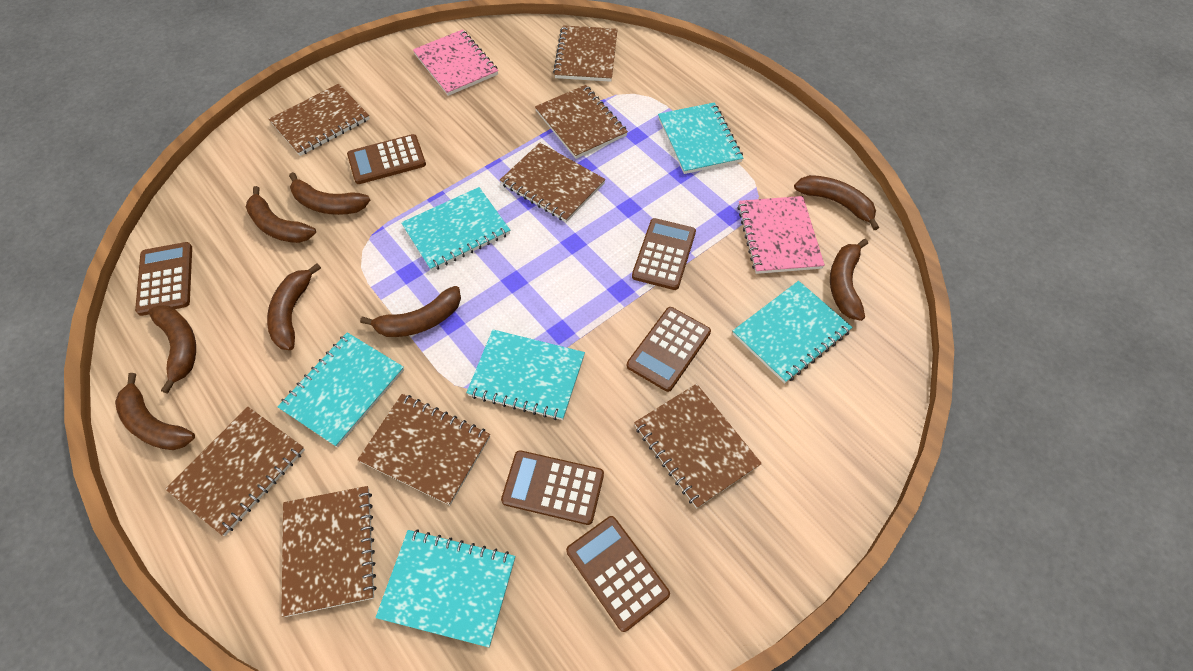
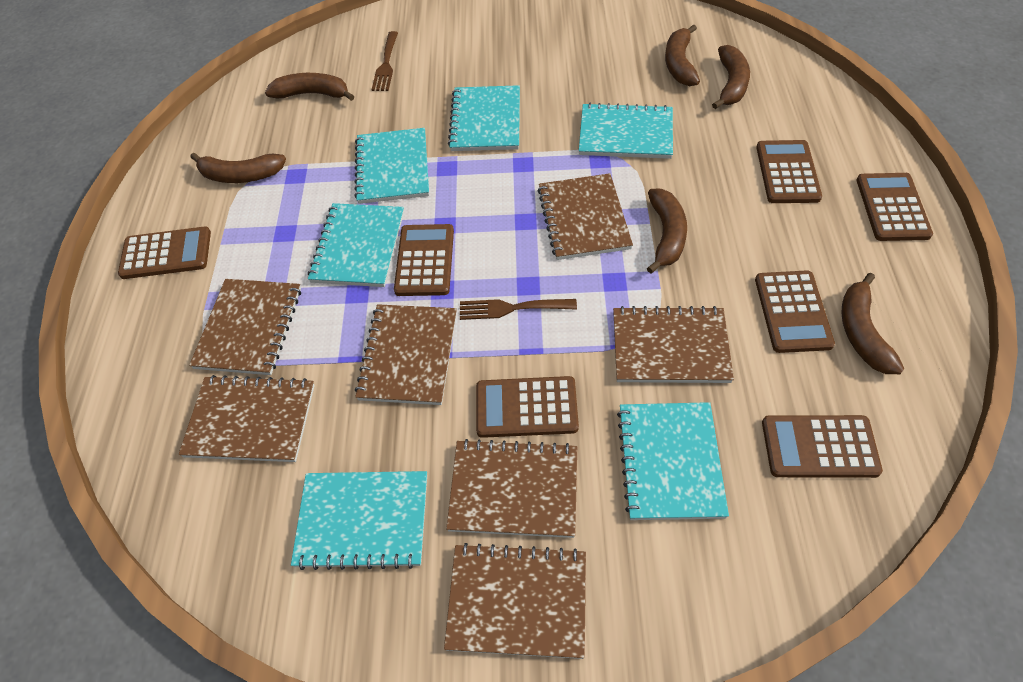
brown banana: [115,373,195,450] [148,305,196,394] [246,186,316,243] [267,263,321,350] [289,172,370,215] [360,286,461,337] [794,175,879,230] [830,239,868,321] = 8 -> [190,153,286,183] [265,73,354,101] [647,188,687,274] [665,24,700,86] [712,45,750,109] [841,273,904,374] = 6
brown calculator: [135,242,192,316] [347,134,426,184] [501,450,604,525] [566,516,670,632] [627,307,711,392] [632,218,696,290] = 6 -> [118,226,211,279] [394,224,454,296] [476,376,579,438] [755,270,835,353] [756,140,822,203] [762,415,883,478] [856,173,933,241] = 7
brown fork: none = 0 -> [371,31,398,91] [460,299,577,320] = 2
brown notebook: [165,407,305,536] [269,84,370,156] [281,486,377,617] [357,394,490,506] [500,143,605,222] [535,85,628,159] [553,25,618,82] [634,384,762,509] = 8 -> [179,375,315,462] [189,279,301,375] [355,304,457,405] [444,543,586,659] [446,439,577,538] [538,173,633,260] [613,306,734,383] = 7
pink notebook: [413,30,498,96] [737,196,825,274] = 2 -> none = 0

